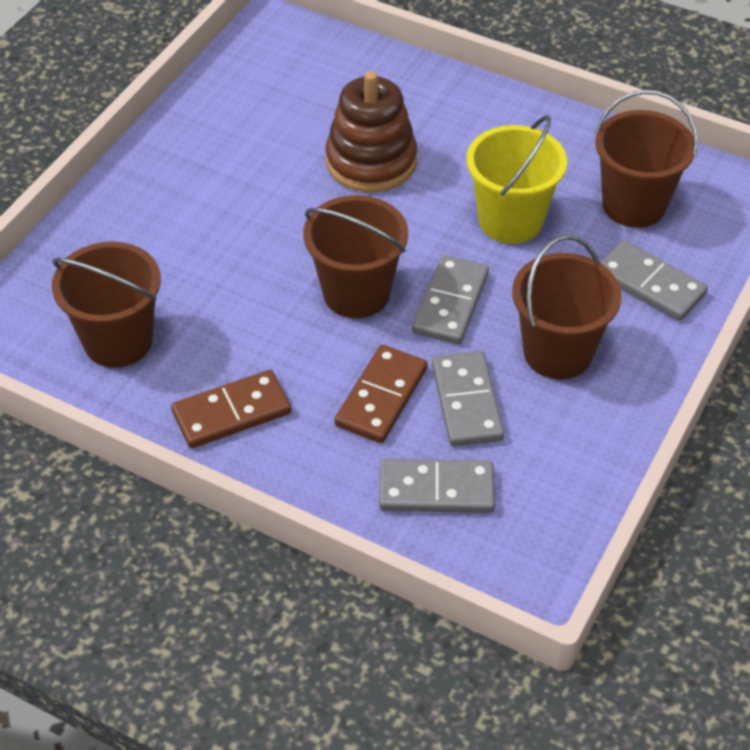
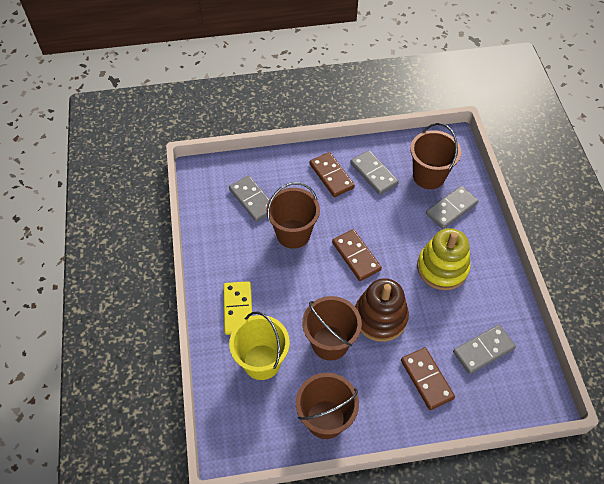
brown domino: [171,370,291,448] [334,345,428,443] = 2 -> [309,152,355,197] [332,229,382,281] [401,347,455,410] = 3
yellow domino: none = 0 -> [223,281,252,335] = 1
yellow stacking toy: none = 0 -> [417,228,471,290] = 1

